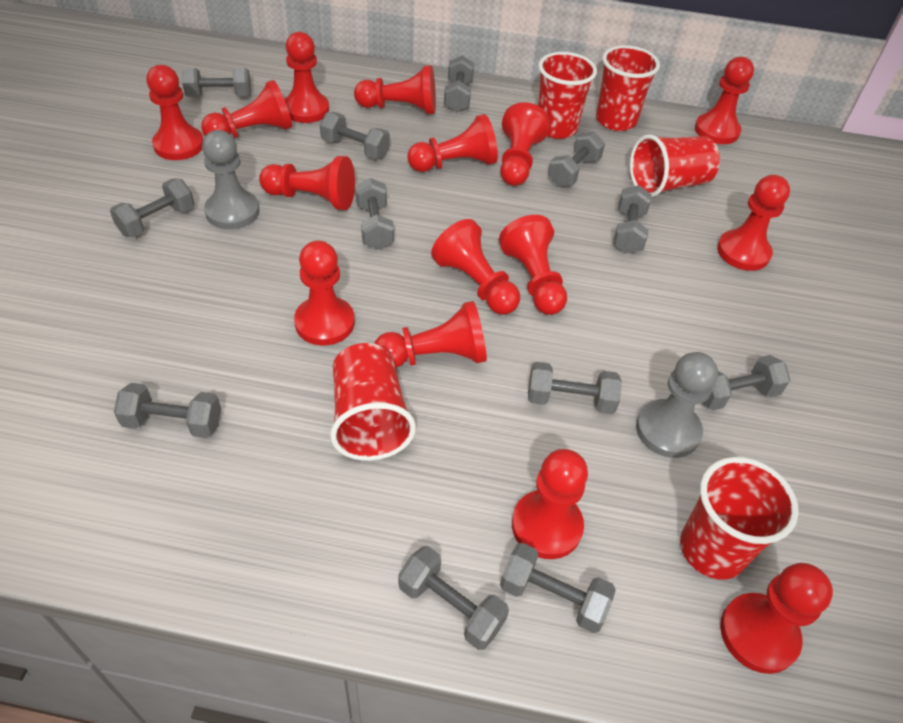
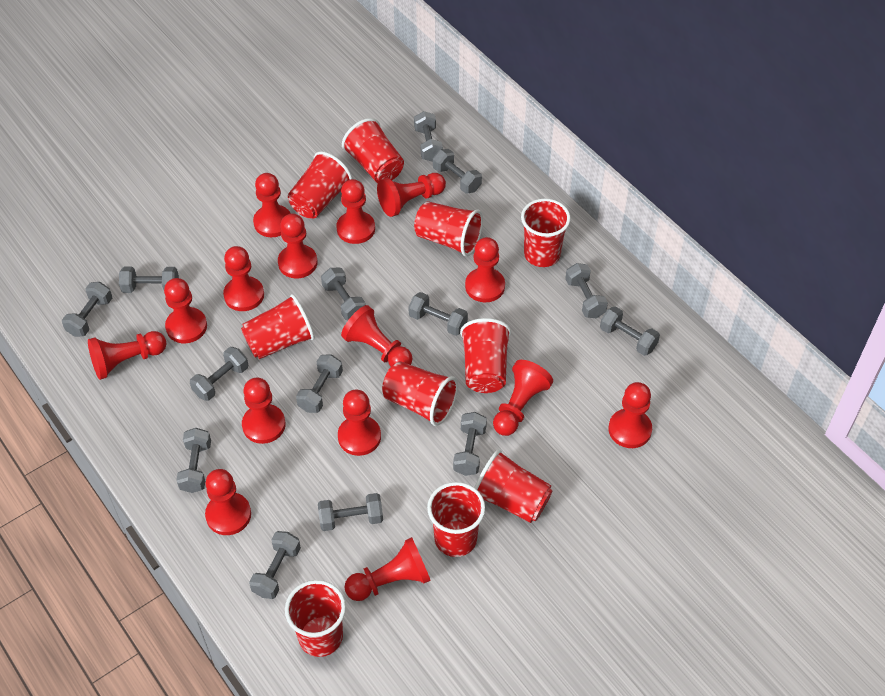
grey dumbbell: [110,179,195,237] [114,383,221,438] [182,68,251,97] [320,112,390,159] [355,178,394,249] [398,546,509,650] [444,55,474,112] [500,543,616,633] [528,362,622,414] [548,132,605,187] [613,185,652,254] [702,355,790,410] = 12 -> [62,282,112,337] [119,267,179,293] [176,428,211,493] [190,347,248,401] [249,531,301,599] [296,355,343,413] [318,493,383,531] [321,268,366,320] [408,292,468,336] [414,111,443,162] [433,149,482,194] [453,412,487,476] [565,263,608,318] [600,306,660,356] = 14
grey pawn: [202,130,260,229] [636,352,718,458] = 2 -> none = 0
red cup: [330,343,416,461] [538,52,597,139] [596,45,660,131] [630,134,720,197] [680,457,799,580] = 5 -> [241,294,315,359] [285,580,346,657] [288,152,352,219] [342,118,404,183] [382,361,458,426] [414,201,483,256] [427,482,485,557] [460,318,511,393] [474,449,553,523] [521,199,571,267] = 10

